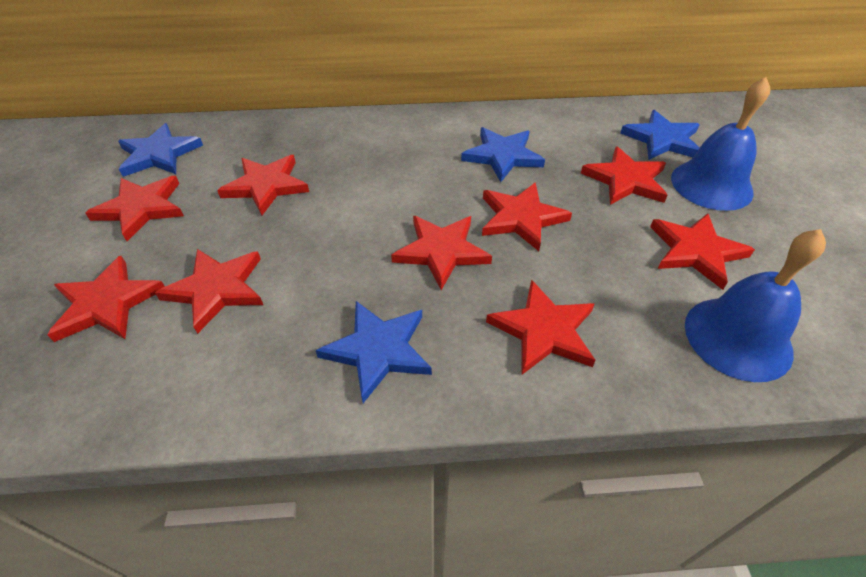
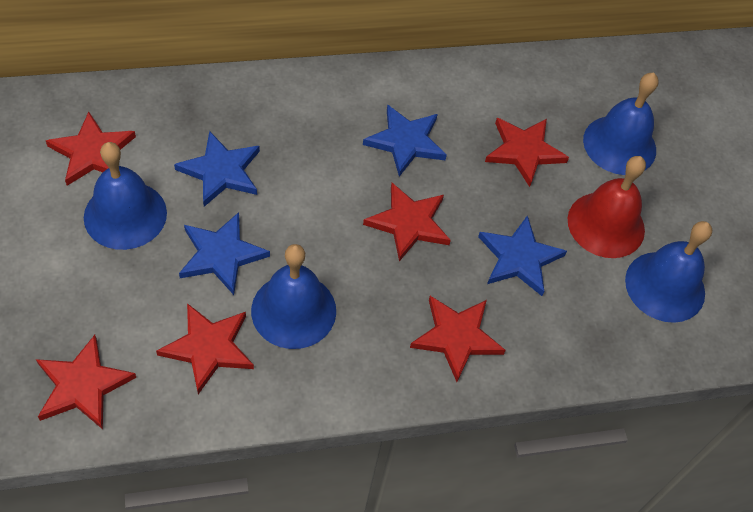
blue bell: [671,77,770,211] [685,229,826,382] = 2 -> [84,142,167,250] [251,244,336,349] [583,73,659,175] [625,221,712,323] = 4
red bell: none = 0 -> [568,156,646,258] = 1
red star: [47,256,165,342] [85,176,184,241] [155,249,263,334] [217,155,309,215] [391,216,492,290] [482,182,572,251] [486,280,596,375] [581,146,668,205] [650,213,755,290] = 9 -> [36,335,136,429] [46,112,136,186] [156,303,254,394] [363,183,451,261] [410,296,506,382] [485,118,569,187] = 6

